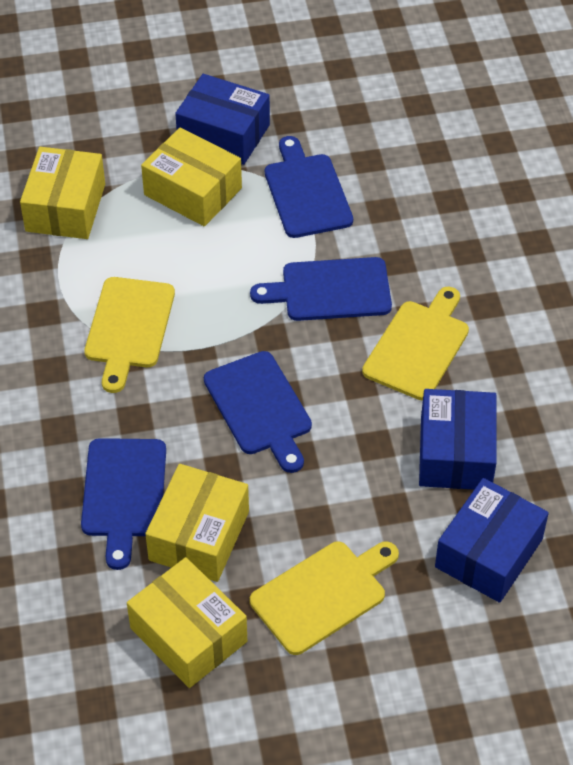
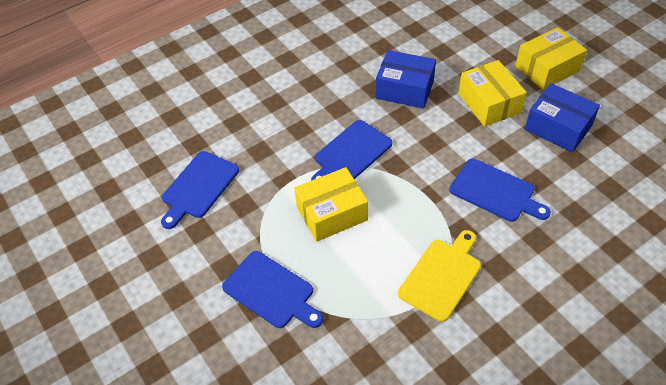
blue box: [175,74,270,165] [419,389,497,489] [435,478,549,603] = 3 -> [376,50,436,109] [525,83,600,153] = 2
yellow box: [20,147,105,239] [127,557,247,688] [141,127,242,226] [145,464,249,582] = 4 -> [294,167,368,242] [458,60,527,127] [516,27,587,90] = 3
yellow cutting board: [84,277,175,393] [250,541,399,655] [362,287,469,400] = 3 -> [398,230,481,322] = 1

